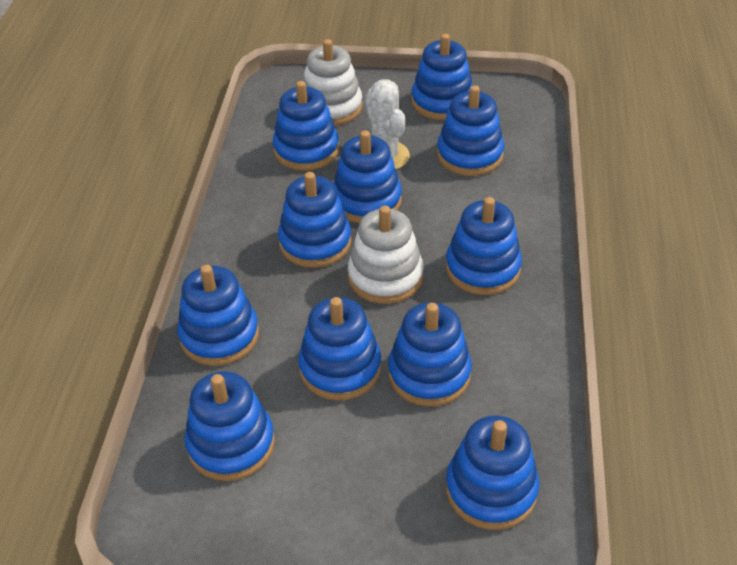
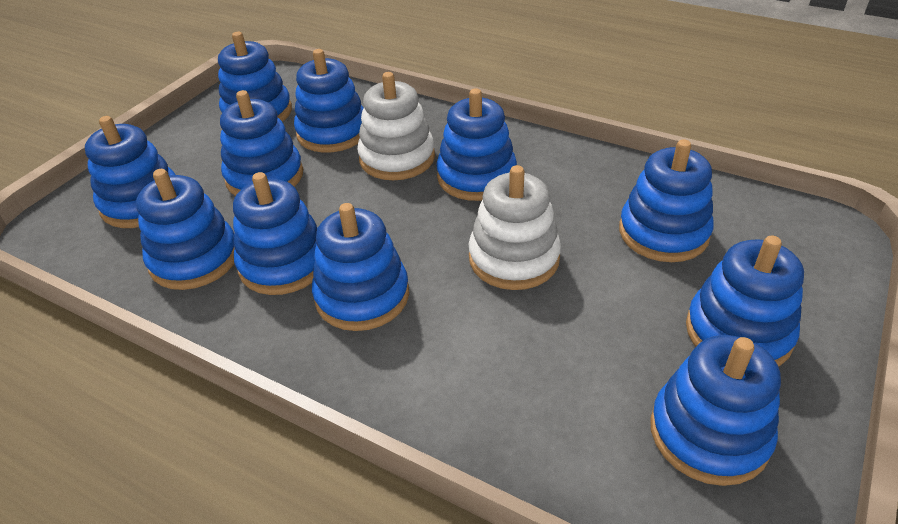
white cactus: [365,79,410,170] = 1 -> none = 0

